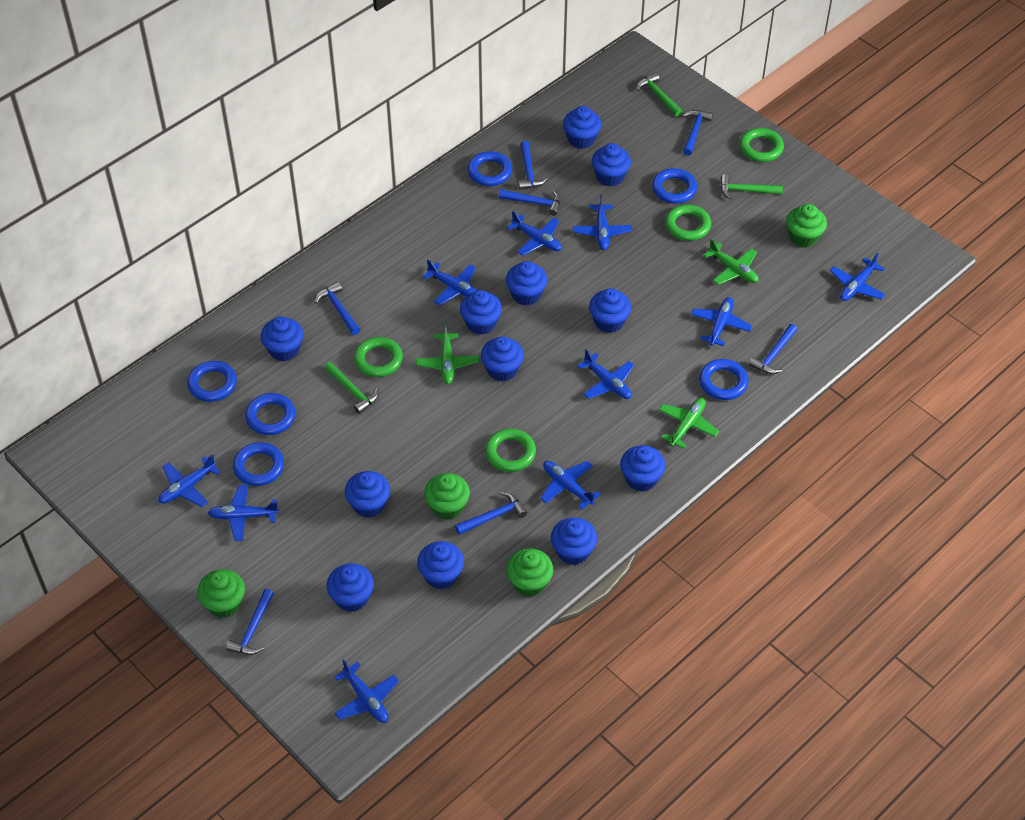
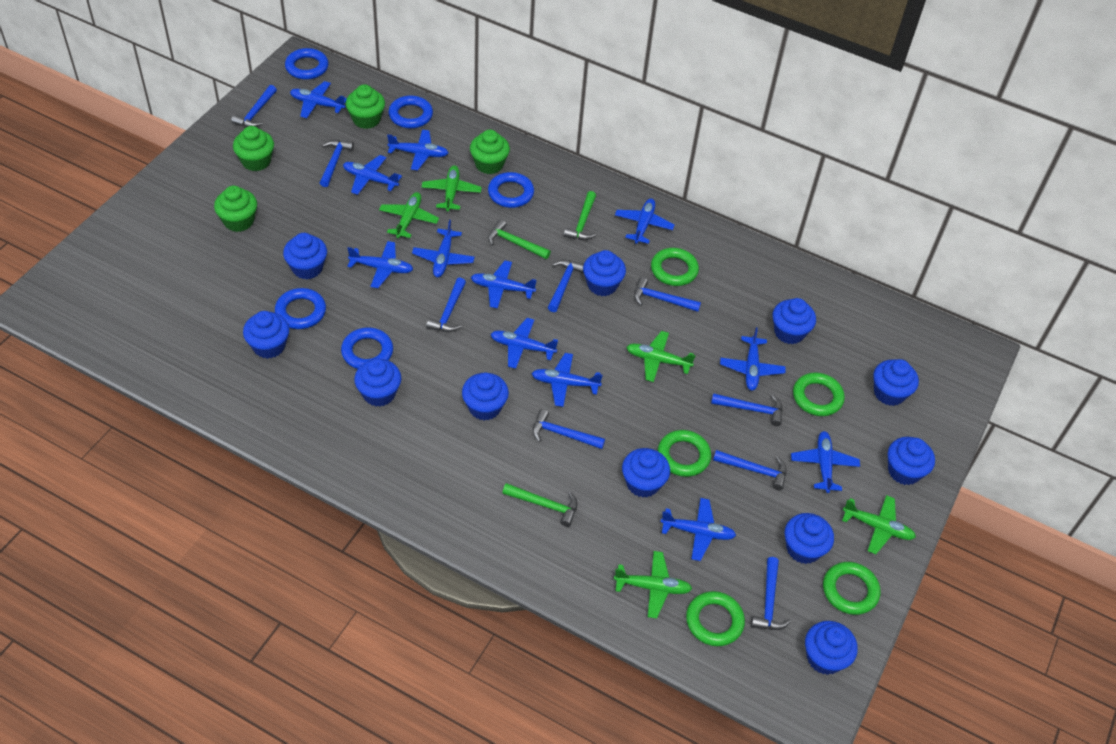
blue cupcake: [261,316,303,361] [327,563,374,612] [345,471,390,518] [417,541,464,589] [460,290,502,335] [481,336,524,381] [506,261,548,305] [551,517,597,565] [563,106,602,149] [589,288,631,333] [592,143,631,186] [620,445,665,492] = 12 -> [243,311,289,359] [283,233,327,280] [354,359,401,407] [462,373,509,421] [583,250,626,296] [622,448,670,497] [773,298,816,344] [785,513,834,564] [805,621,858,675] [873,359,919,406] [888,437,935,485] = 11
blue hammer: [226,589,274,655] [315,282,360,335] [455,492,527,535] [499,189,561,216] [518,141,548,190] [683,110,713,156] [749,324,797,374] = 7 -> [231,85,277,127] [320,140,354,187] [426,277,466,332] [533,409,605,449] [548,260,584,312] [634,277,701,312] [711,393,783,426] [713,450,787,490] [751,557,791,630] = 9
blue plane: [158,454,221,507] [208,485,279,541] [334,660,399,723] [423,260,477,305] [507,211,562,256] [540,461,601,509] [573,195,632,250] [578,349,635,399] [691,297,752,346] [830,253,886,301] = 10 -> [290,81,347,118] [343,155,402,195] [347,241,413,288] [387,130,448,170] [412,220,475,277] [471,261,537,308] [491,318,558,369] [532,353,603,407] [615,198,675,244] [660,498,736,561] [720,327,786,391] [791,431,860,493] = 12
blue ring: [187,361,237,402] [233,442,284,486] [245,393,296,435] [468,151,512,186] [652,168,697,203] [699,359,749,400] = 6 -> [275,288,326,329] [285,48,329,79] [341,327,393,369] [389,95,433,128] [488,172,534,208] = 5
green plane: [416,324,479,384] [659,398,719,448] [704,239,758,285] = 3 -> [379,192,439,238] [421,165,482,211] [614,551,692,618] [626,331,696,382] [842,495,916,554] = 5
green ring: [354,337,403,377] [485,429,536,472] [665,205,711,241] [740,128,784,162] = 4 -> [651,248,699,286] [658,430,711,477] [686,591,745,646] [793,373,845,416] [823,562,880,615] = 5

